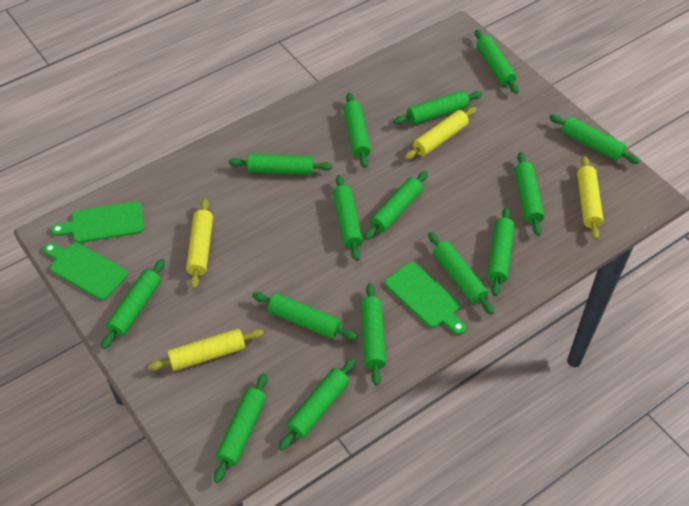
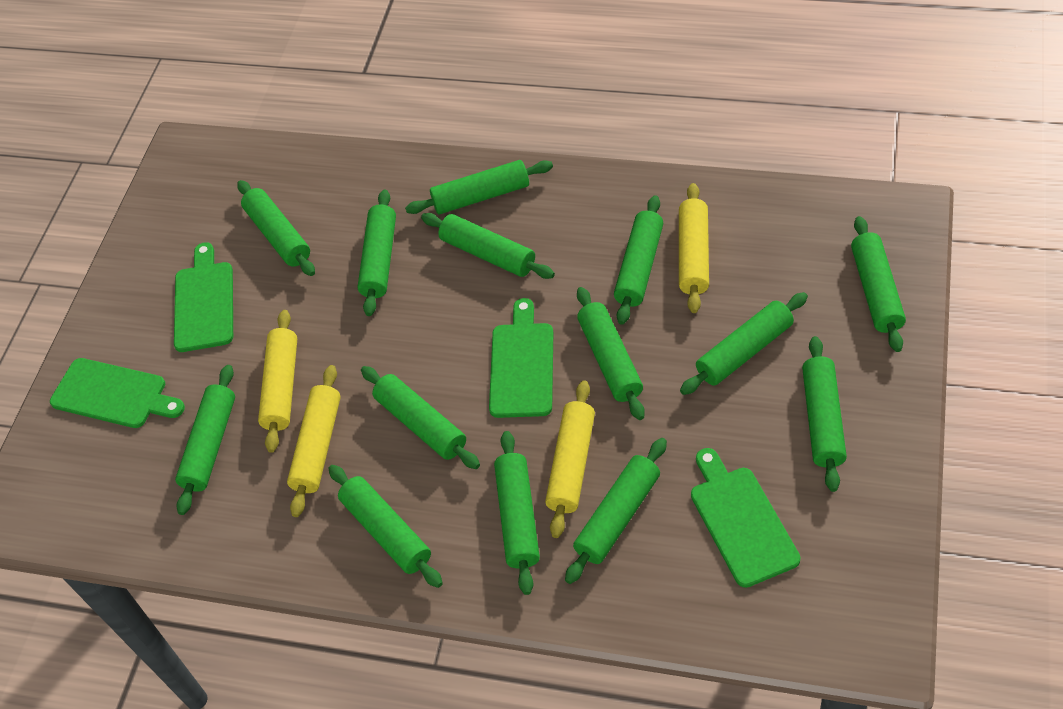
green cutting board: [43,243,128,300] [51,201,144,243] [385,262,466,335] = 3 -> [50,358,185,428] [174,242,233,352] [489,298,553,418] [691,448,801,588] = 4
green rolling pin: [101,259,165,349] [214,373,268,483] [229,154,332,175] [252,292,358,340] [279,358,356,451] [333,175,363,261] [343,93,371,168] [361,283,386,386] [364,171,428,240] [393,90,482,125] [428,232,494,315] [475,30,519,94] [487,207,515,296] [515,152,544,236] [549,115,640,164] = 15 -> [175,365,235,515] [237,180,315,276] [328,465,443,588] [357,189,396,316] [361,366,480,469] [405,160,553,214] [421,213,555,279] [494,431,540,595] [565,438,667,584] [577,287,645,420] [614,195,663,325] [680,292,808,395] [802,336,847,492] [851,216,906,352] = 14

